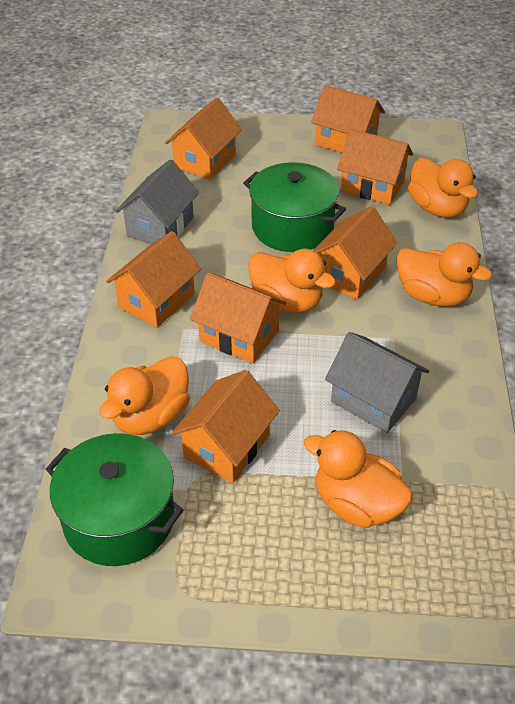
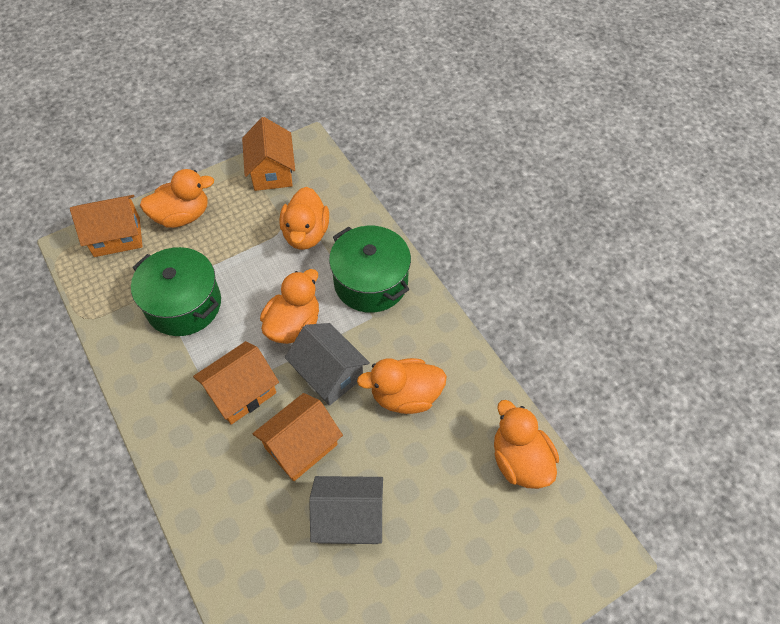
orange house: [106,231,201,328] [165,98,242,180] [172,370,280,483] [190,272,287,364] [311,85,385,153] [313,206,398,300] [337,129,413,205] = 7 -> [70,195,143,257] [193,341,279,425] [242,117,295,191] [253,393,343,481] = 4

